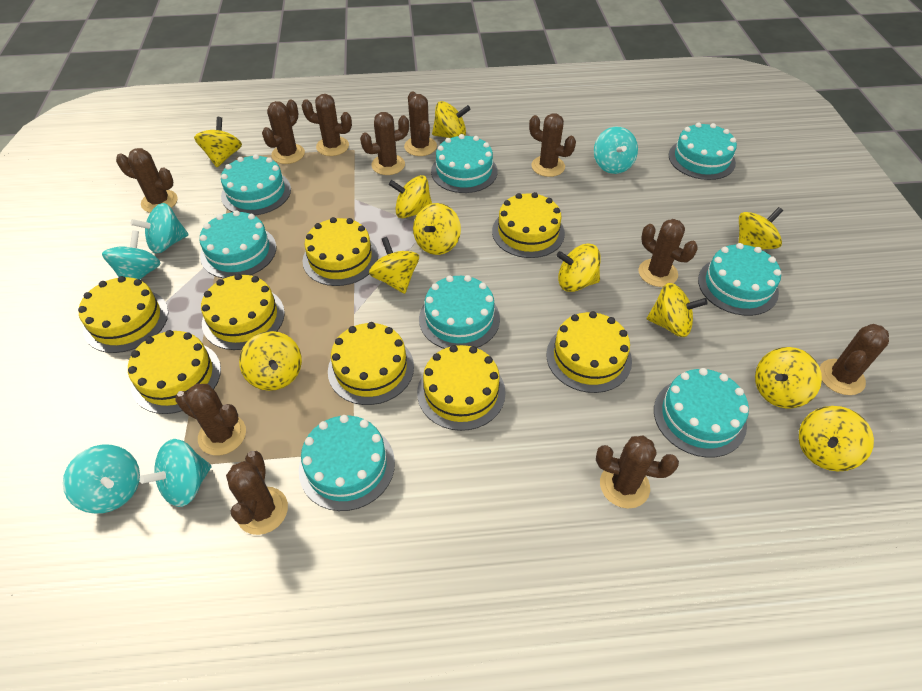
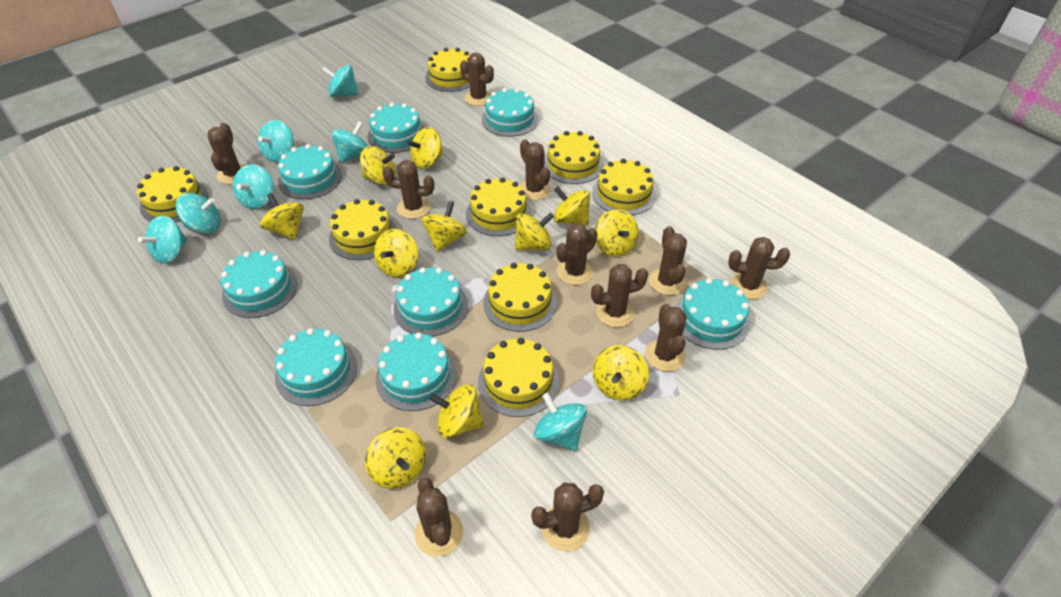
turquoise spinning top: [63,445,140,514] [102,230,161,279] [131,203,189,254] [140,439,211,507] [594,127,638,174] = 5 -> [138,216,188,264] [176,193,221,233] [233,164,274,209] [258,120,294,162] [322,65,359,97] [331,121,368,163] [534,393,587,451] = 7

